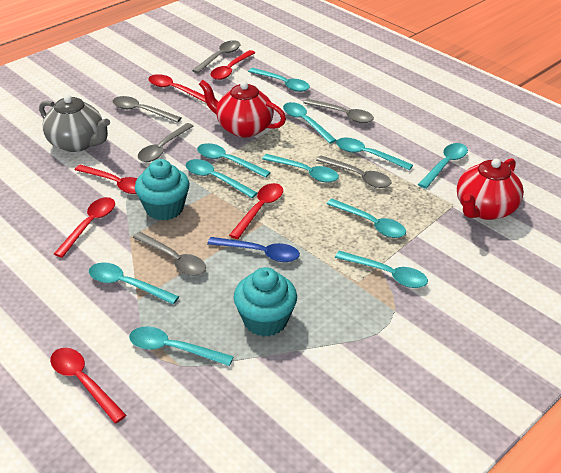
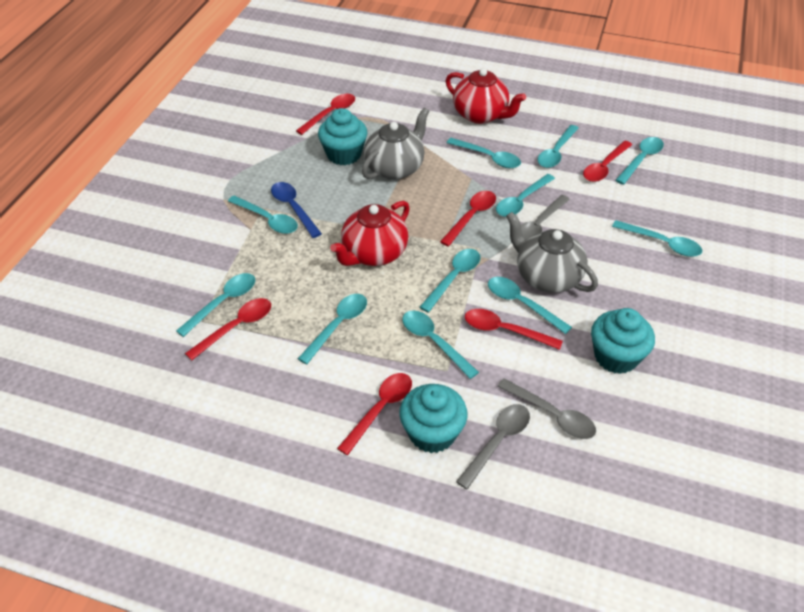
grey spoon: [113,96,181,123] [133,232,206,276] [138,123,194,162] [192,40,240,73] [304,99,374,123] [316,156,392,188] = 6 -> [456,404,530,490] [497,378,596,439] [521,195,570,240] = 3
grey teapot: [39,95,110,152] = 1 -> [362,108,429,180] [506,212,598,293] = 2
turquoise cupcake: [135,159,190,221] [234,267,297,337] = 2 -> [318,108,367,165] [399,384,467,453] [591,308,655,374] = 3

